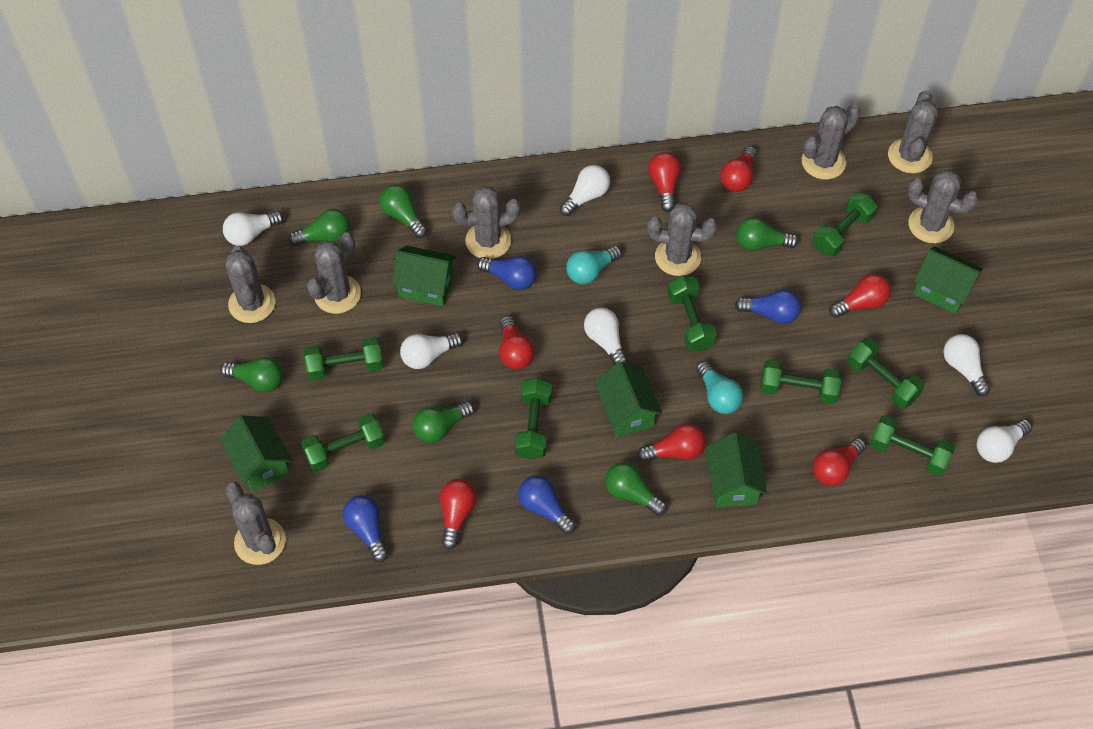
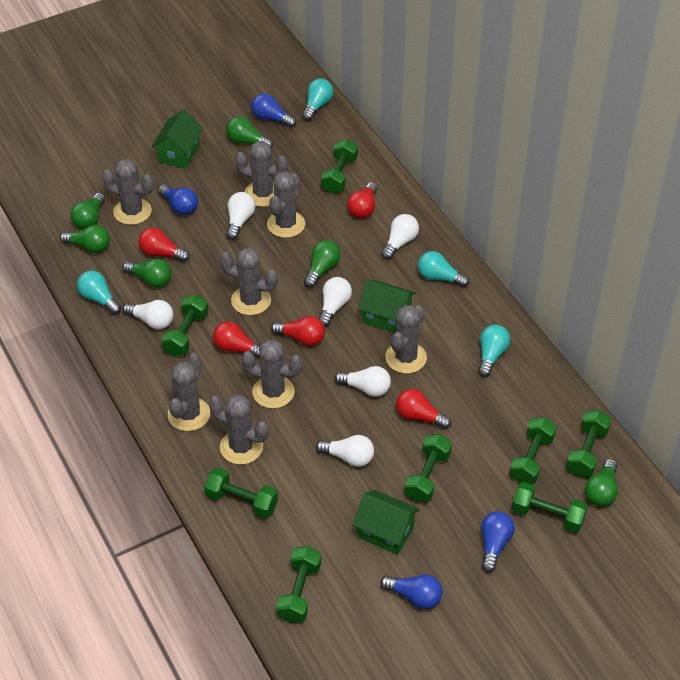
green house: [220,416,292,492] [392,246,457,306] [595,362,662,437] [706,433,767,508] [913,246,983,314] = 5 -> [152,110,203,169] [353,490,420,555] [358,280,416,333] = 3
red light bulb: [440,479,477,550] [500,316,535,370] [637,424,706,462] [648,152,681,212] [720,146,757,192] [813,438,866,486] [829,274,891,318] = 7 -> [139,228,190,262] [213,321,260,359] [271,316,325,346] [347,182,377,218] [396,389,451,429] = 5
turquoise light bulb: [566,246,622,284] [696,361,743,414] = 2 -> [77,270,121,315] [302,78,333,121] [418,251,469,288] [478,325,510,377] = 4

